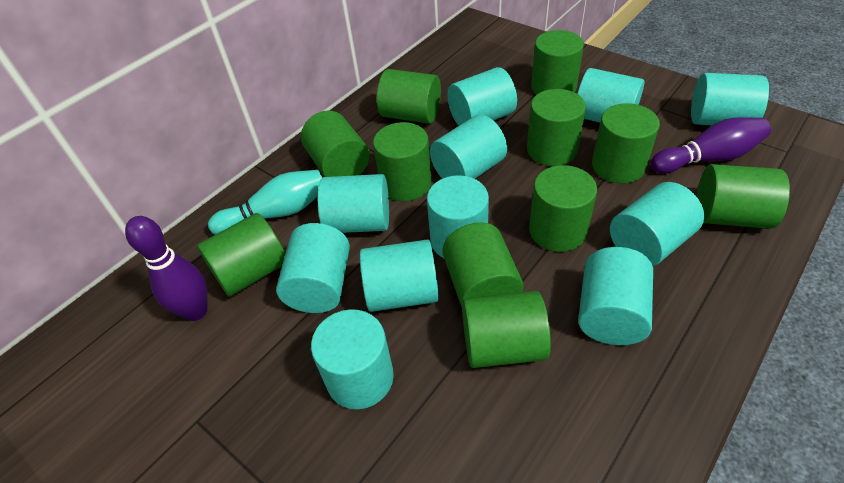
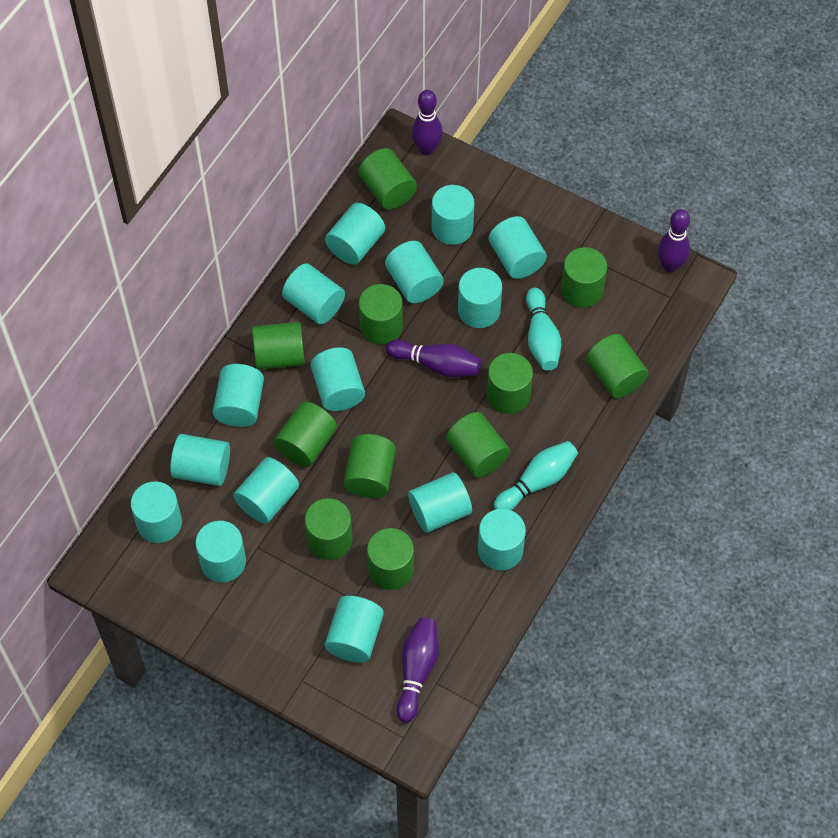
purple bowling pin: [125,216,208,321] [651,117,771,173] = 2 -> [386,339,481,378] [396,617,439,723] [411,90,443,156] [657,209,690,273] = 4
turquoise bowling pin: [208,170,322,235] = 1 -> [494,441,578,510] [526,288,561,371] = 2
turquoise cylinder: [276,223,350,313] [311,309,394,409] [318,174,389,233] [360,240,439,312] [427,175,489,258] [430,115,507,179] [447,67,517,126] [577,68,644,123] [578,247,653,345] [610,182,704,266] [691,73,769,125] = 11 -> [131,481,182,543] [170,434,230,486] [195,521,246,582] [213,364,264,427] [234,457,299,524] [282,263,345,324] [311,347,365,411] [325,203,385,265] [325,596,384,663] [385,241,444,303] [408,472,472,533] [432,185,474,245] [458,268,502,328] [478,509,526,570] [489,216,547,279] = 15

